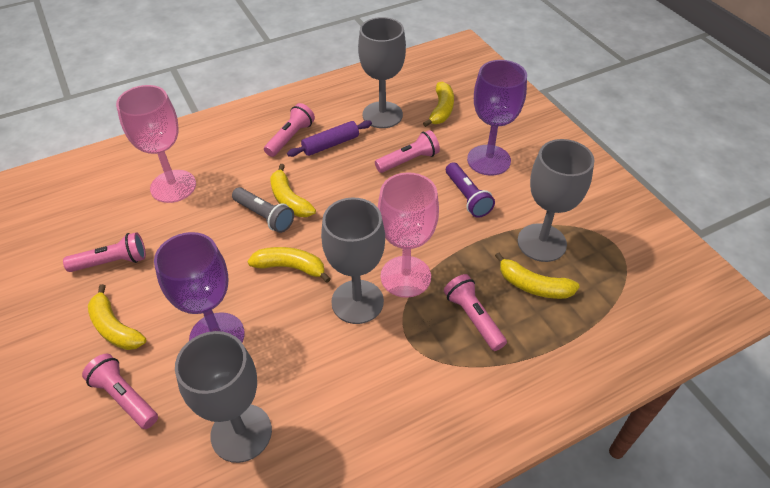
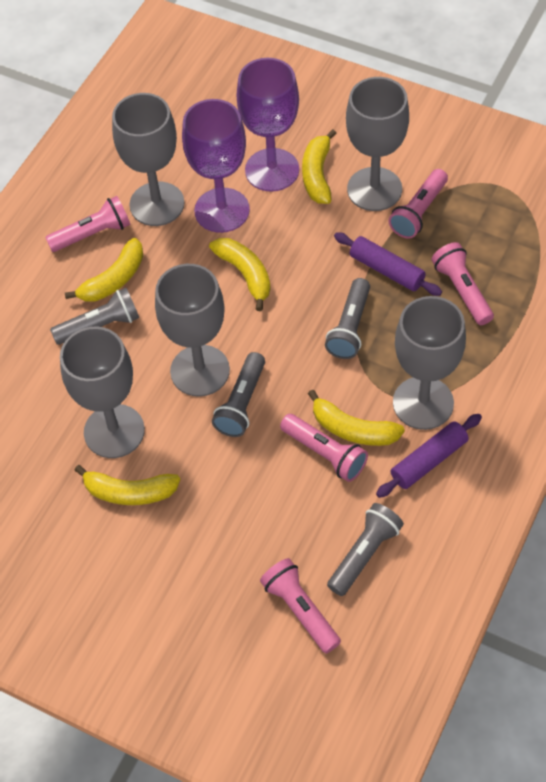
grey flashlight: [232,187,294,233] = 1 -> [50,288,139,345] [212,352,265,437] [325,278,370,359] [327,503,404,596] = 4
grey goblet: [175,331,272,463] [321,197,385,324] [358,17,406,128] [517,139,595,262] = 4 -> [60,327,145,458] [112,93,185,226] [155,264,230,396] [346,77,409,211] [393,296,466,430] = 5
pink goblet: [116,85,196,203] [378,172,439,298] = 2 -> none = 0
purple flashlight: [446,162,495,218] = 1 -> none = 0
purple rolling pin: [287,120,372,157] = 1 -> [334,232,442,296] [376,414,482,498] = 2

